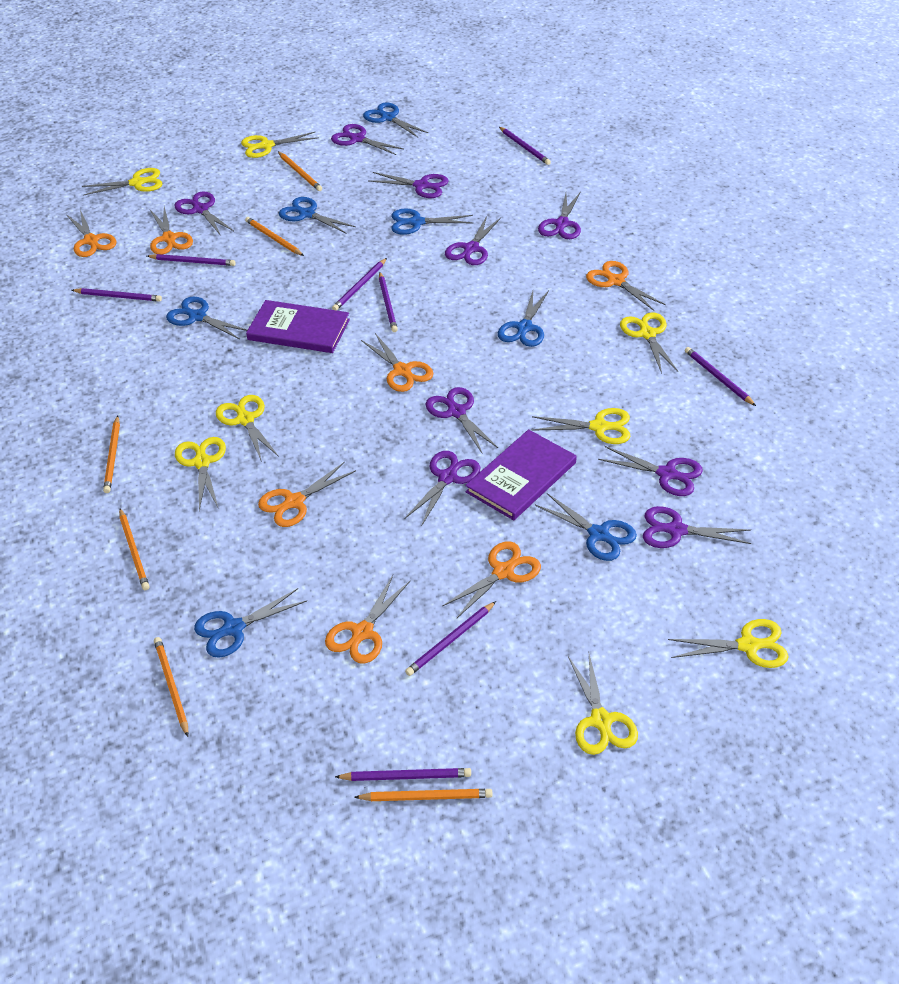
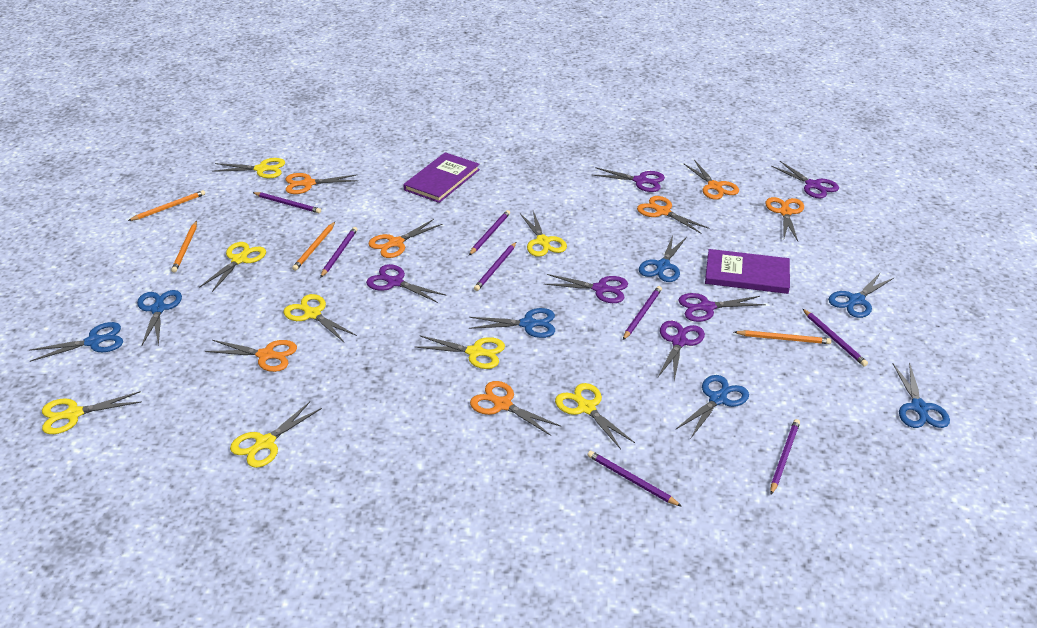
orange pencil: [103,416,120,493] [119,508,149,590] [154,637,188,737] [245,217,304,256] [278,152,322,191] [354,789,493,801] = 6 -> [128,190,205,221] [171,221,197,273] [292,222,335,271] [734,330,832,344] = 4
purple scissors: [174,191,234,236] [331,124,403,155] [368,172,449,198] [405,451,481,527] [426,387,498,453] [445,216,501,265] [538,192,581,239] [598,446,703,496] [643,506,751,548] = 9 -> [366,264,446,303] [544,274,628,303] [592,167,665,192] [658,321,705,381] [678,293,766,322] [771,161,839,198] = 6

